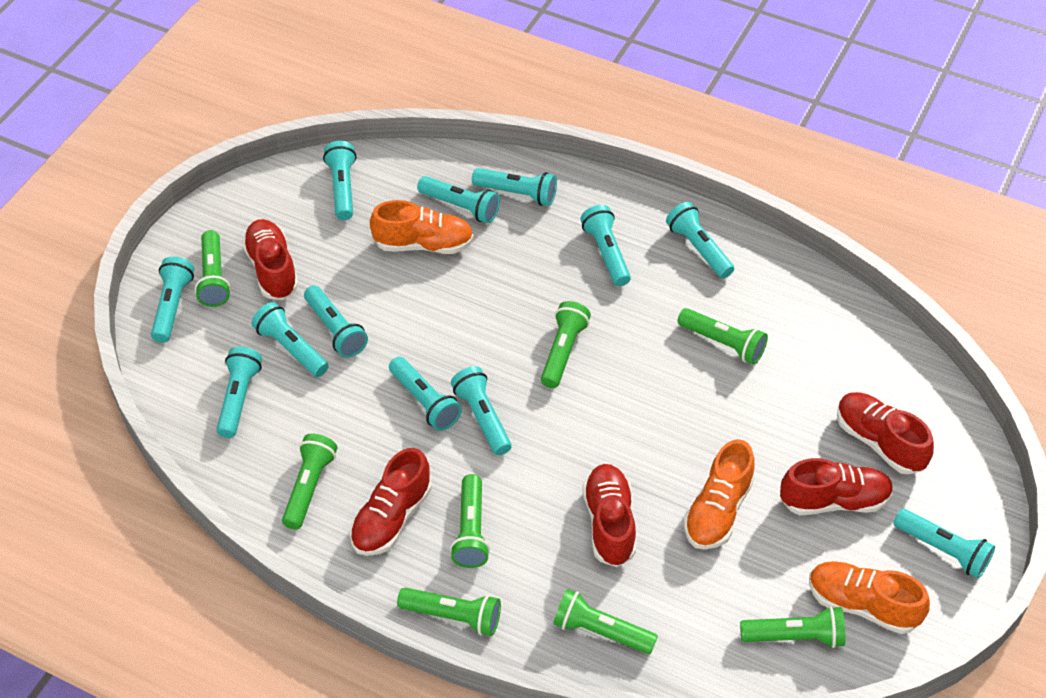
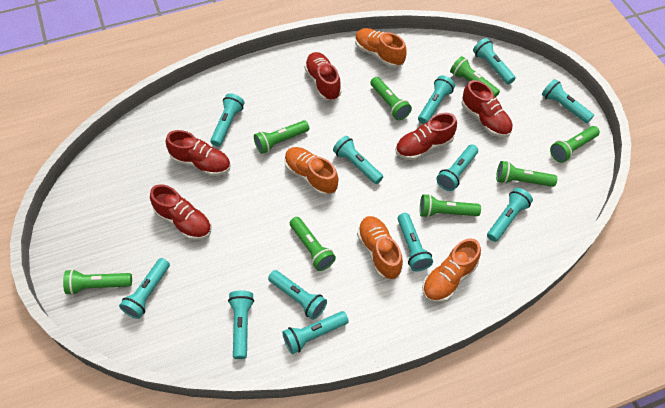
orange shoe: [370,200,474,254] [684,439,755,550] [809,561,930,634] = 3 -> [284,147,338,196] [355,28,407,68] [357,216,403,279] [422,238,481,303] = 4

